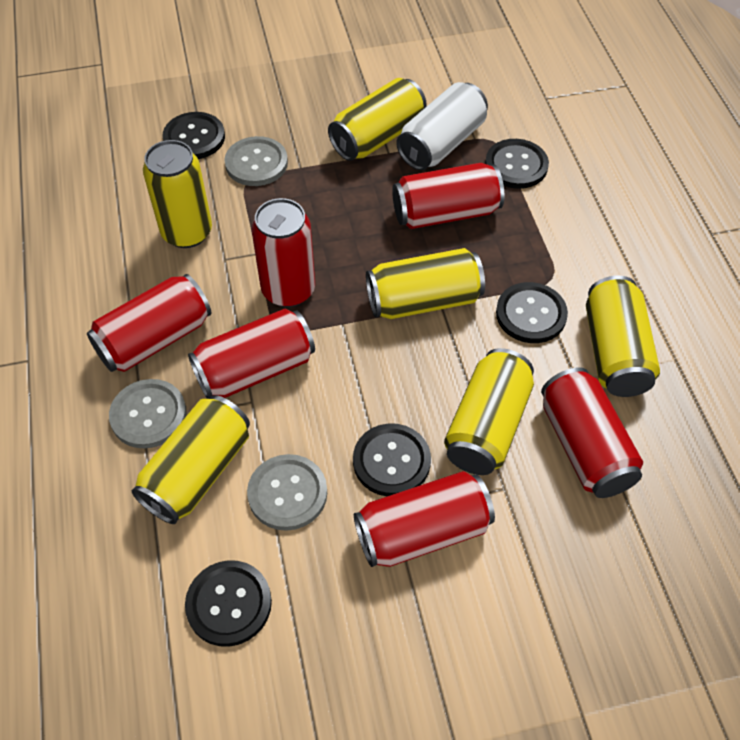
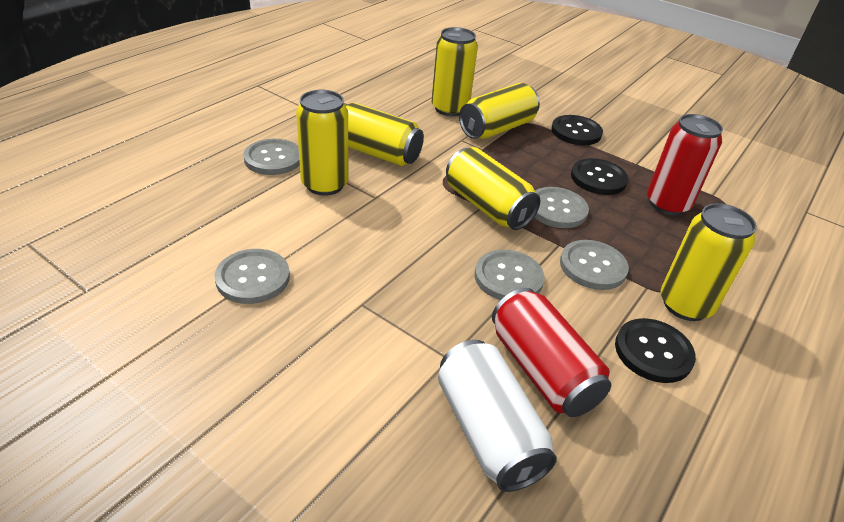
black button: [163,112,225,159] [185,560,272,647] [353,423,431,497] [485,139,549,189] [496,282,568,343] = 5 -> [551,115,603,145] [571,158,628,195] [615,318,696,383] = 3
grey button: [109,379,187,448] [224,136,288,186] [247,454,327,531] = 3 -> [215,249,290,304] [243,139,300,175] [475,250,545,300] [534,187,589,228] [560,240,629,290] = 5
red can: [87,274,211,372] [188,309,315,399] [251,198,315,307] [354,471,495,567] [392,163,504,229] [541,367,643,498] = 6 -> [492,288,611,417] [647,114,723,216] = 2

